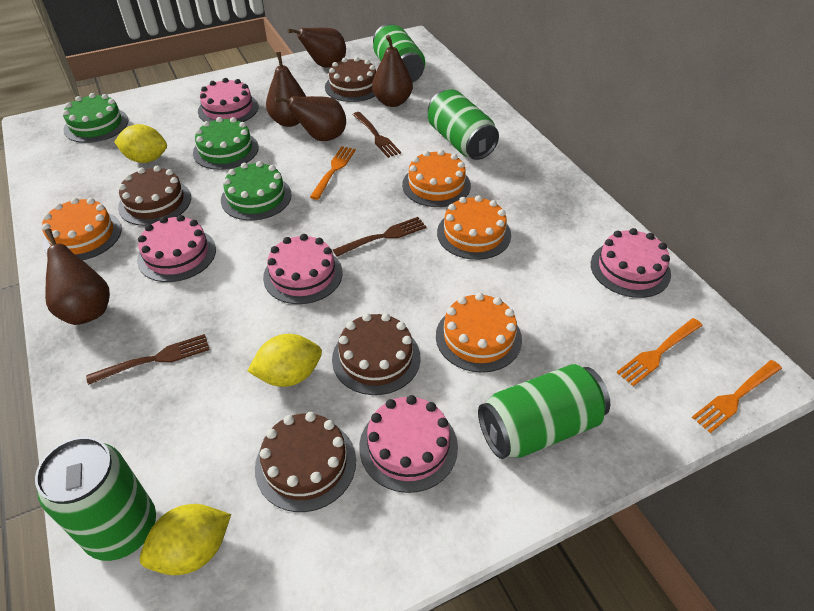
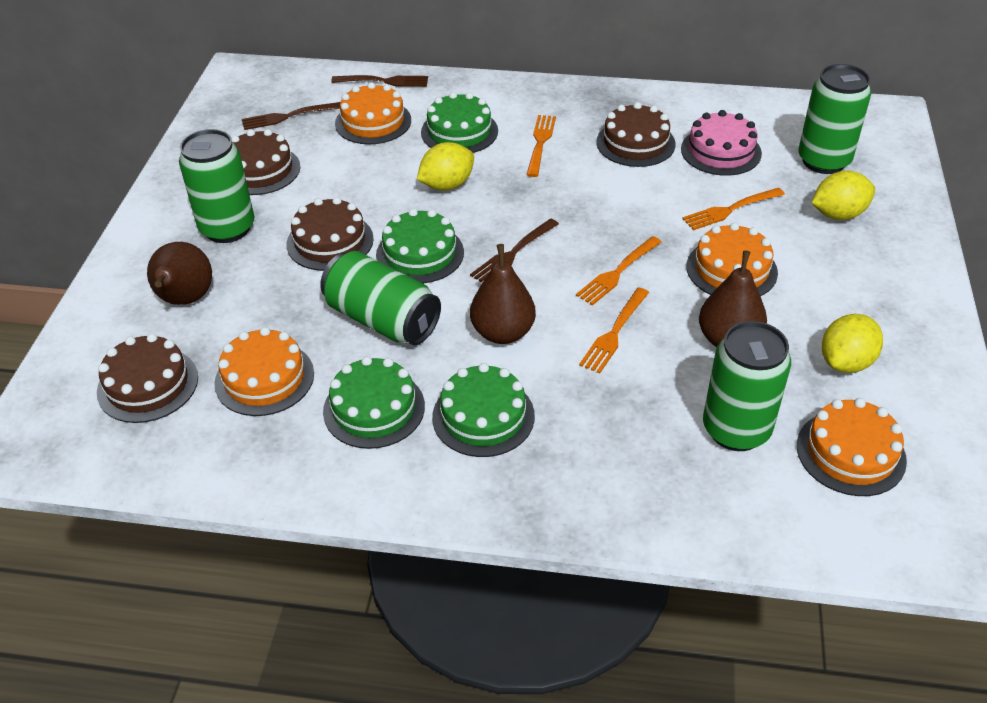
brown pear: [45,229,110,325] [266,52,306,127] [275,96,346,141] [287,28,346,68] [372,35,413,107] = 5 -> [147,242,212,305] [470,244,536,344] [699,250,767,347] = 3
green cake: [63,93,129,143] [193,117,259,170] [221,161,292,220] = 3 -> [323,356,425,449] [376,209,464,283] [421,92,498,153] [432,363,535,457] = 4
orange fork: [310,146,356,200] [616,318,703,386] [692,360,782,433] = 3 -> [527,115,556,177] [576,236,661,305] [579,287,649,373] [682,188,785,230] = 4
pink cake: [137,215,216,282] [198,78,259,122] [263,234,343,304] [359,395,458,493] [591,228,671,298] = 5 -> [681,110,762,176] = 1

